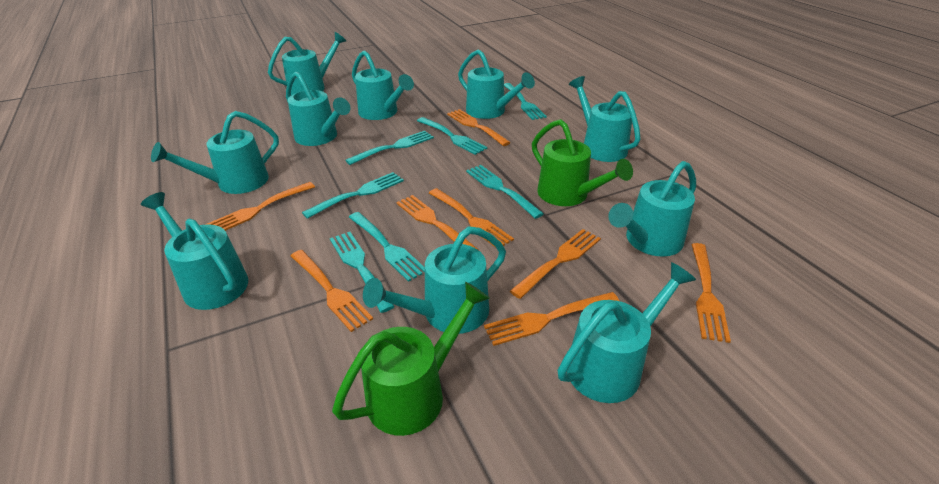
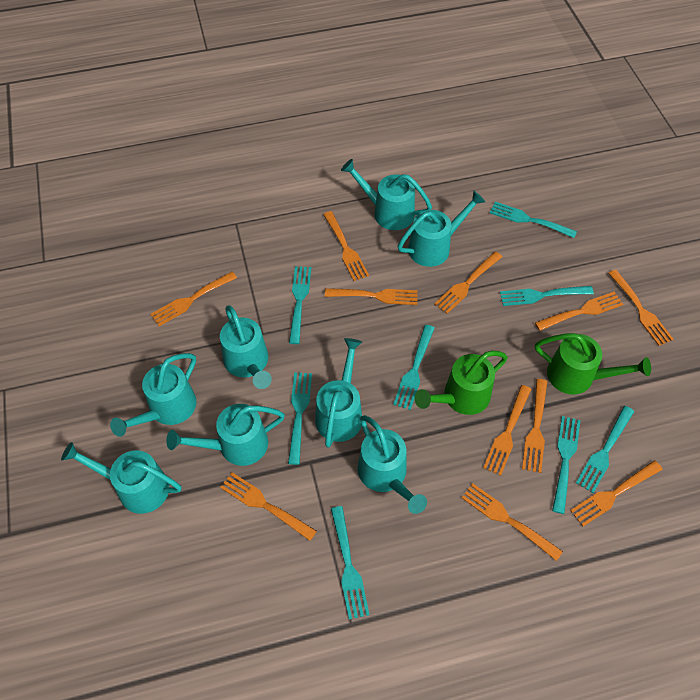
orange fork: [205,182,315,231] [291,250,373,332] [396,195,479,250] [429,188,514,247] [447,109,511,146] [484,292,619,346] [510,229,601,299] [691,243,731,343] = 8 -> [150,272,237,326] [220,472,317,541] [323,211,369,281] [325,288,418,305] [434,251,502,314] [462,483,563,561] [483,385,531,476] [522,379,547,473] [535,291,623,331] [570,460,662,526] [608,270,674,346] = 11
turquoise fork: [302,172,404,219] [330,232,395,313] [345,131,434,165] [349,212,425,282] [417,117,487,155] [466,165,544,219] [504,83,547,120] = 7 -> [288,372,312,465] [289,266,311,344] [331,506,369,619] [393,325,435,410] [490,202,577,238] [500,286,594,306] [552,416,581,514] [576,406,634,493] = 8
turquoise watering can: [141,192,248,310] [151,111,279,194] [268,32,346,95] [286,72,350,146] [352,50,414,120] [363,226,506,334] [458,49,535,119] [558,262,696,403] [569,76,641,162] [608,161,696,257] = 10 -> [61,442,182,514] [110,353,197,437] [166,404,285,466] [220,305,272,389] [315,338,362,448] [341,159,432,230] [358,415,427,514] [398,191,485,267] = 8

